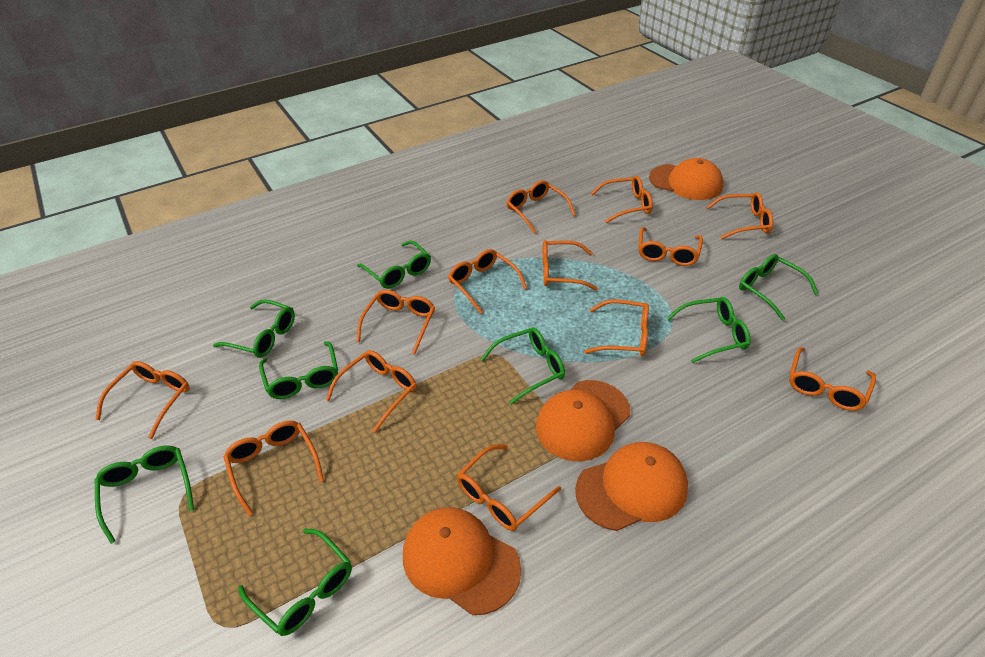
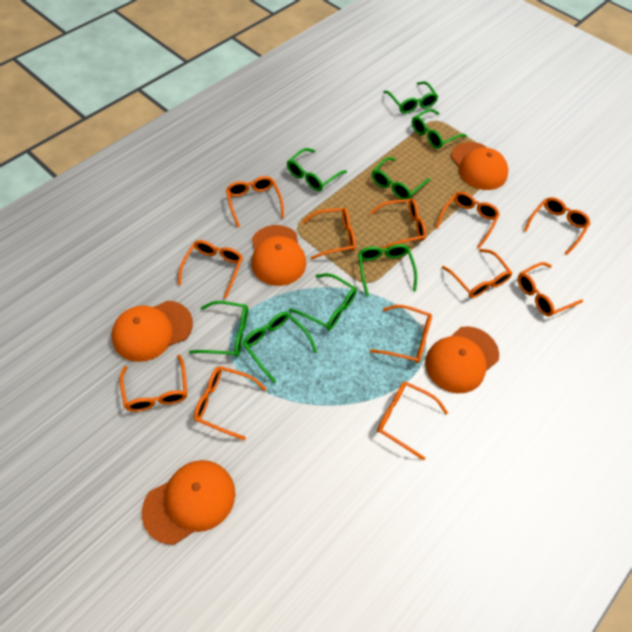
orange cap: [403,507,521,615] [536,380,630,462] [575,442,688,531] [649,158,724,200] = 4 -> [111,301,193,362] [142,460,235,545] [251,225,306,286] [425,326,499,393] [451,142,508,190] = 5
orange glasses: [95,361,190,439] [223,421,324,516] [326,350,417,433] [356,290,435,355] [448,249,527,314] [457,445,561,531] [506,180,575,234] [543,240,598,290] [584,300,649,356] [591,176,653,223] [638,227,703,266] [706,192,773,239] [789,347,876,411] = 13 -> [120,355,187,412] [178,240,243,299] [194,366,267,440] [226,176,284,227] [302,208,356,260] [370,199,426,249] [370,305,432,363] [377,382,448,461] [436,192,500,248] [442,249,512,298] [518,262,583,316] [524,197,590,255] = 12

